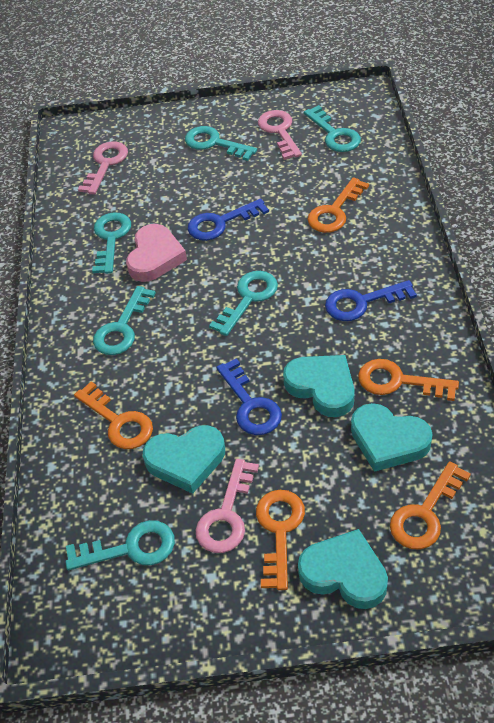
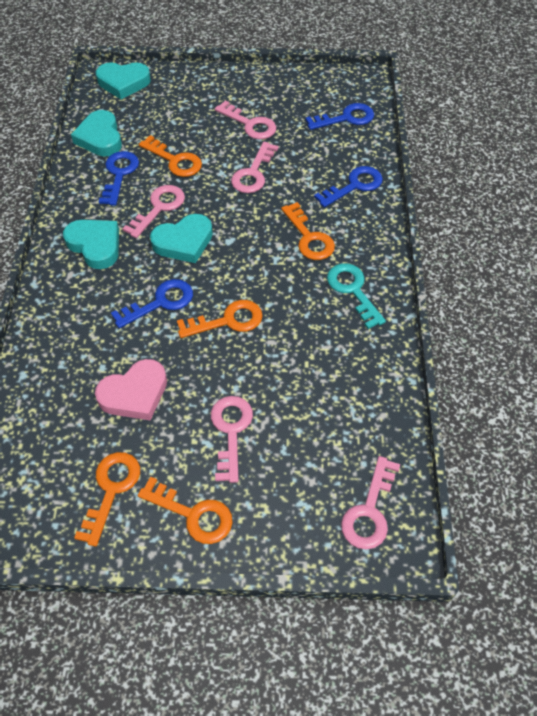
blue key: [188,198,269,241] [216,358,282,435] [325,280,417,321] = 3 -> [99,151,139,206] [111,279,193,329] [305,103,374,130] [314,166,383,207] = 4
pink key: [78,141,128,195] [196,459,259,553] [258,110,302,160] = 3 -> [122,185,185,238] [211,396,253,483] [215,100,276,139] [231,142,279,193] [341,456,400,550] = 5
turquoise key: [65,520,175,570] [92,212,131,274] [93,286,156,355] [185,126,257,161] [209,271,278,336] [304,105,361,152] = 6 -> [327,263,386,329] = 1

